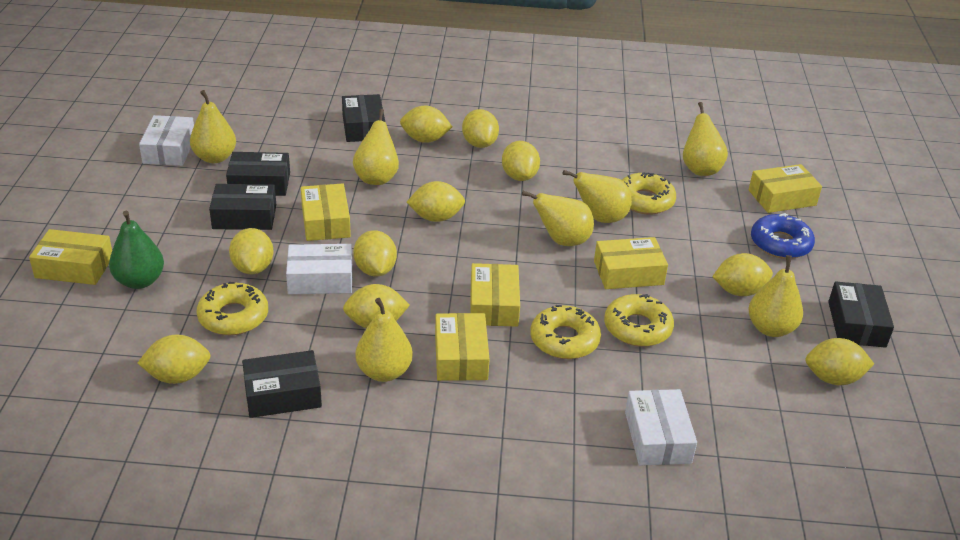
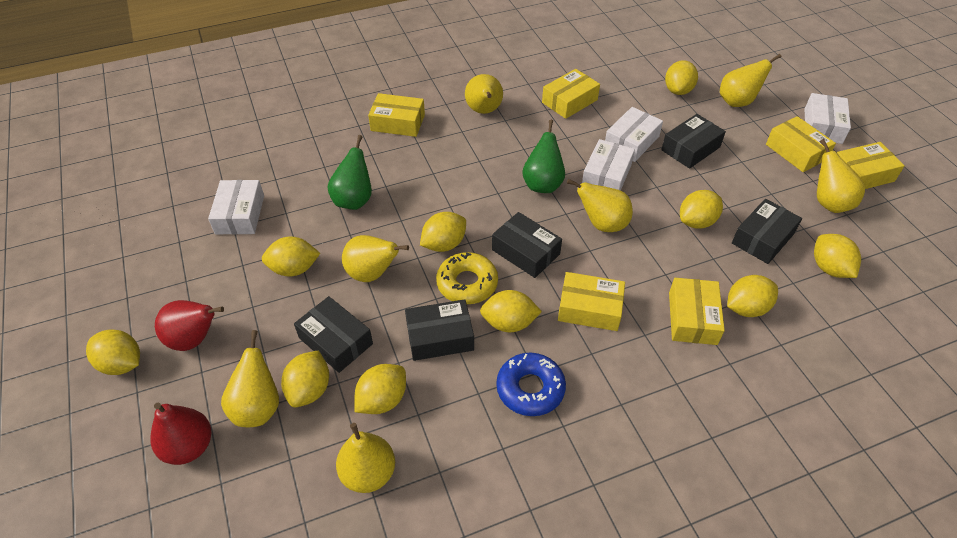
green pear: [109,211,164,289] = 1 -> [328,135,372,210] [522,120,565,193] = 2
red pear: none = 0 -> [150,403,211,465] [155,300,224,351] = 2
white box: [139,115,194,166] [286,244,353,294] [625,389,697,466] = 3 -> [208,180,264,234] [582,139,635,191] [605,107,663,162] [804,93,851,144] = 4
yellow donut: [196,282,268,335] [530,305,601,359] [604,294,674,347] [622,172,676,214] = 4 -> [436,252,498,304] = 1

